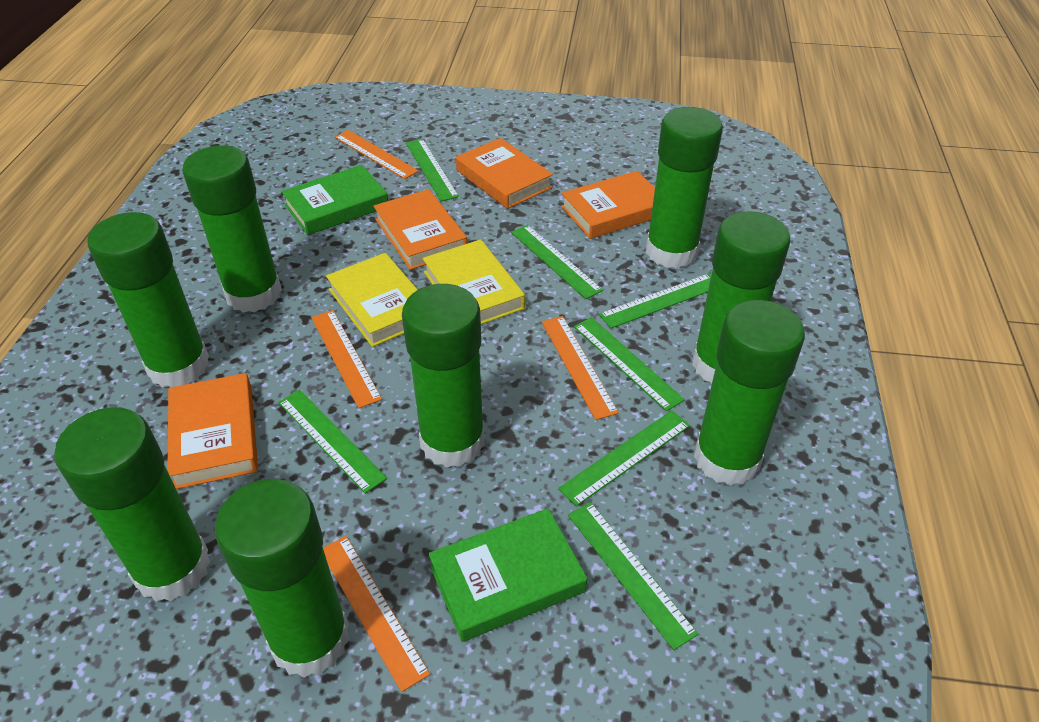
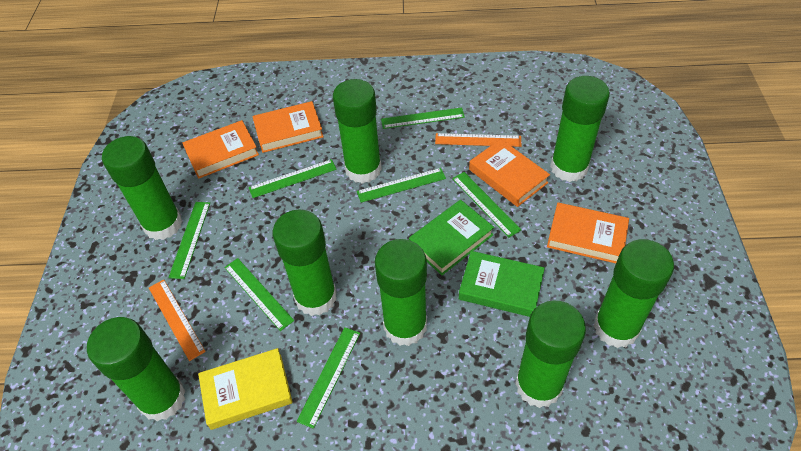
orange ruler: [311,310,382,408] [323,536,430,692] [335,130,419,179] [542,316,619,420] = 4 -> [149,279,206,361] [435,133,521,147] = 2
yellow book: [326,253,418,347] [423,239,525,324] = 2 -> [198,348,293,430] = 1

